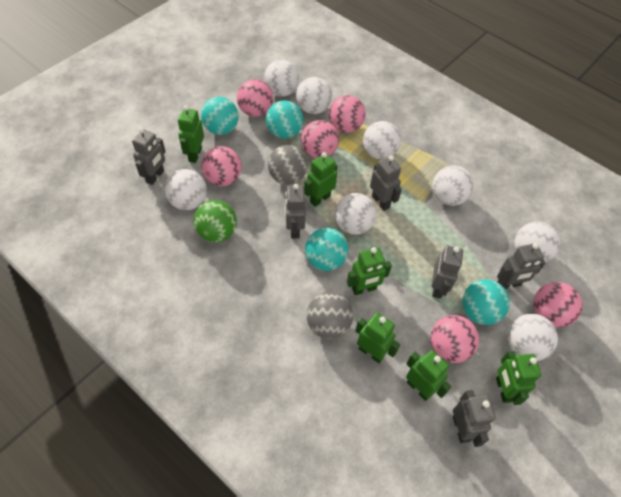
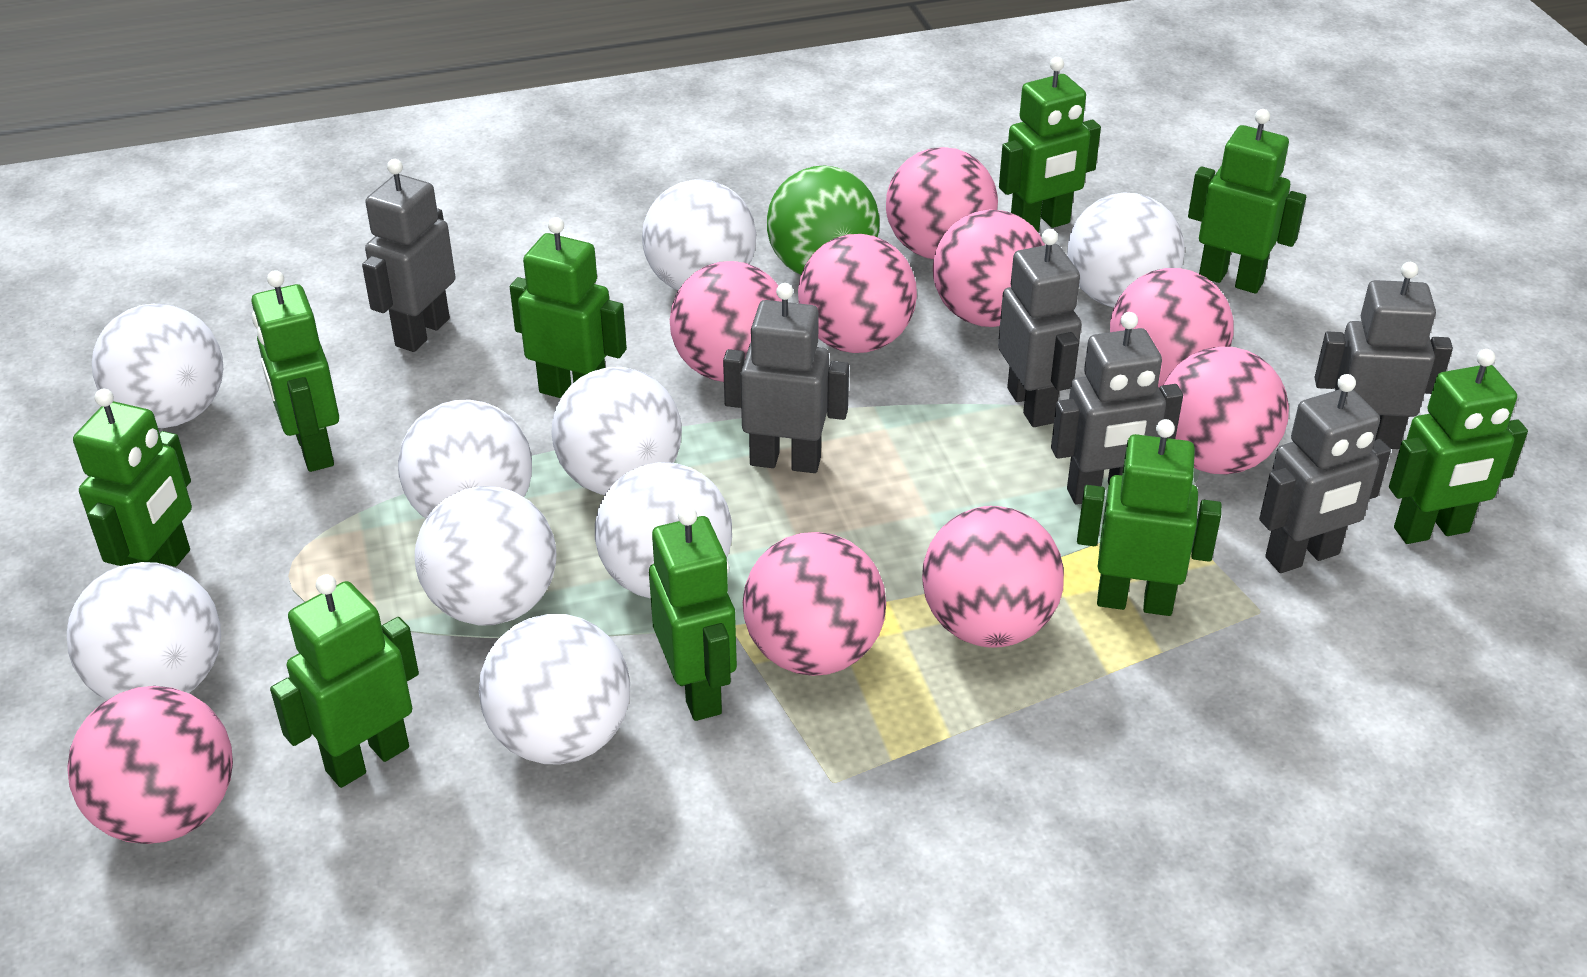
green robot: [178,105,204,163] [304,152,338,207] [347,247,392,295] [355,313,400,363] [406,350,451,401] [496,351,541,405] = 6 -> [73,389,192,567] [251,270,339,472] [270,574,419,788] [510,217,627,398] [649,506,737,721] [999,57,1101,232] [1077,419,1222,616] [1188,109,1306,294] [1389,349,1528,544] = 9
grey ball: [268,145,307,185] [307,292,353,339] = 2 -> none = 0
pink ball: [201,146,242,186] [237,79,273,117] [301,120,339,158] [329,95,366,133] [430,315,479,363] [533,282,583,328] = 6 -> [67,686,233,844] [670,261,782,382] [743,532,886,676] [798,234,917,353] [886,147,998,259] [922,506,1064,648] [933,209,1045,327] [1110,268,1234,388] [1163,346,1289,474] = 9
turquoise ball: [201,97,239,135] [266,100,303,139] [305,228,349,271] [462,279,510,325] = 4 -> none = 0
white ball: [165,169,207,210] [264,60,299,97] [296,77,332,114] [335,193,377,235] [363,121,401,160] [433,166,474,206] [508,314,558,361] [515,222,560,263] = 8 -> [67,562,221,700] [92,304,223,428] [398,400,532,518] [415,486,556,626] [479,614,630,765] [551,367,682,495] [595,462,732,599] [642,179,756,290] [1067,192,1185,308] = 9

